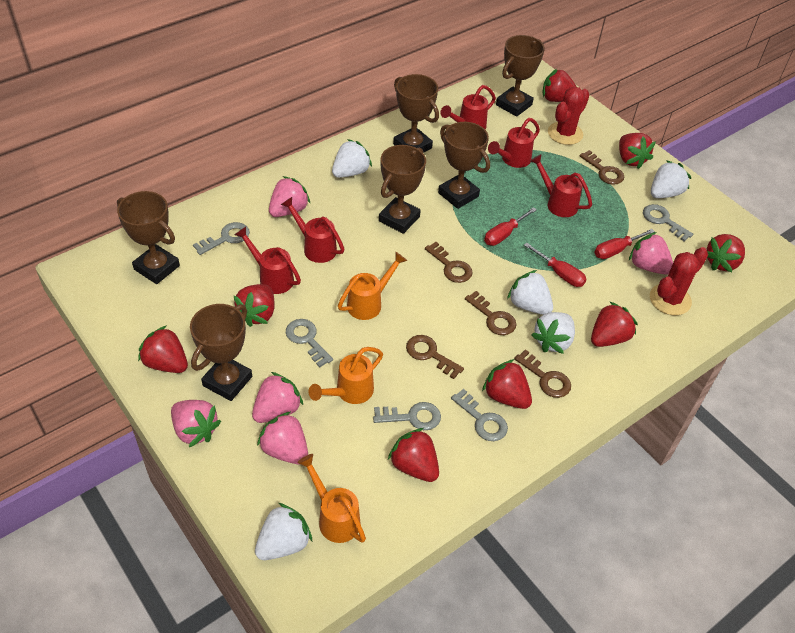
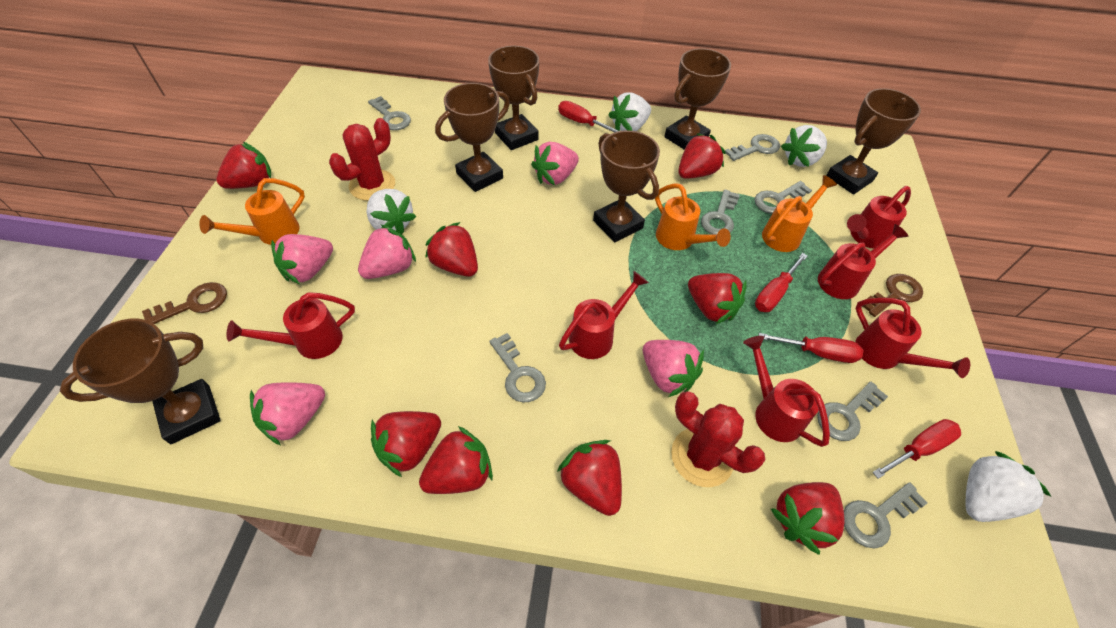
brown key: [406,335,464,379] [425,242,472,283] [465,291,517,335] [514,349,571,398] [580,150,624,185] = 5 -> [142,282,227,324] [863,274,923,317] = 2
grey key: [193,222,250,255] [286,319,333,368] [373,402,441,430] [451,389,508,441] [643,204,693,241] = 5 -> [368,96,411,130] [489,333,546,402] [701,189,740,235] [725,134,780,161] [755,181,812,214] [817,381,888,441] [844,482,927,549] = 7
red screwdriver: [484,207,537,246] [524,243,587,287] [594,229,655,259] = 3 -> [558,101,619,133] [755,253,808,312] [759,333,863,363] [872,419,961,479] = 4
red watering can: [234,227,301,294] [281,197,344,263] [441,85,496,129] [488,118,540,168] [530,154,592,217] = 5 -> [226,292,355,359] [559,271,649,359] [743,336,830,447] [818,224,909,299] [847,186,911,249] [855,298,970,378] = 6
white strawberry: [255,503,312,560] [332,139,372,178] [507,270,553,315] [531,312,575,354] [651,160,691,198] = 5 -> [367,189,416,234] [608,92,651,131] [781,125,827,167] [965,451,1051,522] = 4

